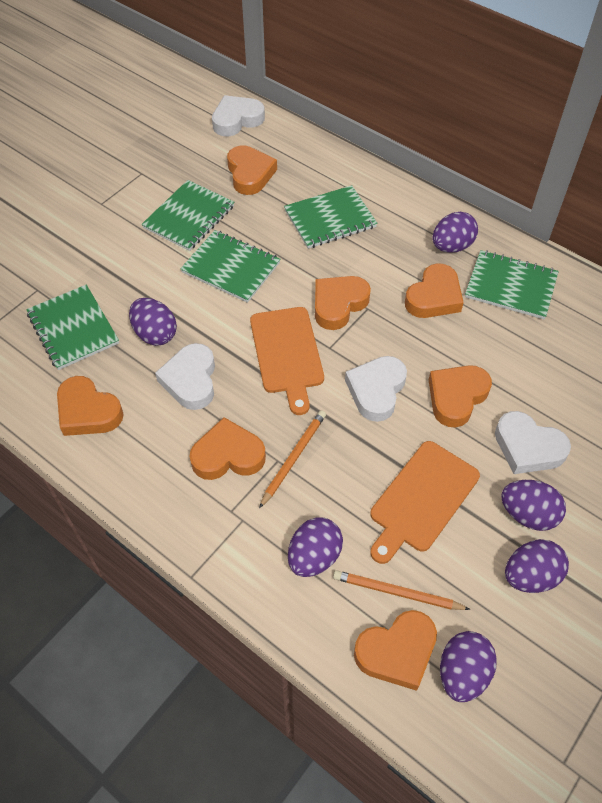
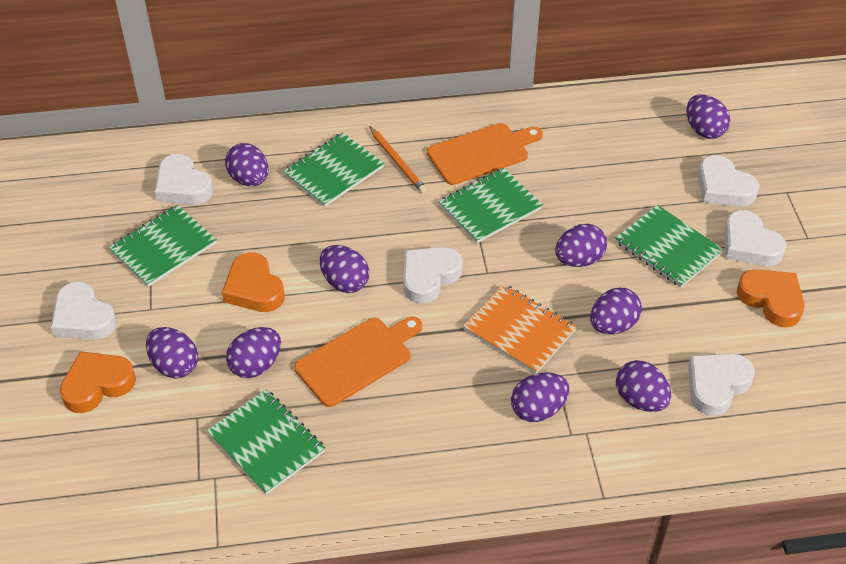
orange heart: [57,376,124,436] [189,417,266,480] [227,145,277,195] [315,276,371,330] [354,610,437,691] [405,263,464,318] [429,365,492,428] = 7 -> [60,351,136,413] [222,252,285,312] [737,269,805,327] = 3
orange notebook: none = 0 -> [463,284,577,374] = 1
orange pencil: [259,410,326,508] [333,570,470,610] = 2 -> [369,126,427,193] = 1
purple egg: [129,298,177,346] [288,517,343,577] [433,212,478,253] [440,631,497,702] [501,480,566,531] [505,539,569,593] = 6 -> [146,327,198,378] [225,143,268,186] [226,327,281,378] [320,245,369,293] [511,372,569,422] [555,224,607,267] [590,288,642,334] [616,360,671,412] [686,94,730,139] = 9
white heart: [155,343,215,410] [212,95,265,137] [345,356,407,422] [495,411,571,474] = 4 -> [51,282,116,340] [155,154,213,205] [404,247,463,304] [688,354,755,416] [698,155,759,206] [724,210,786,266] = 6

